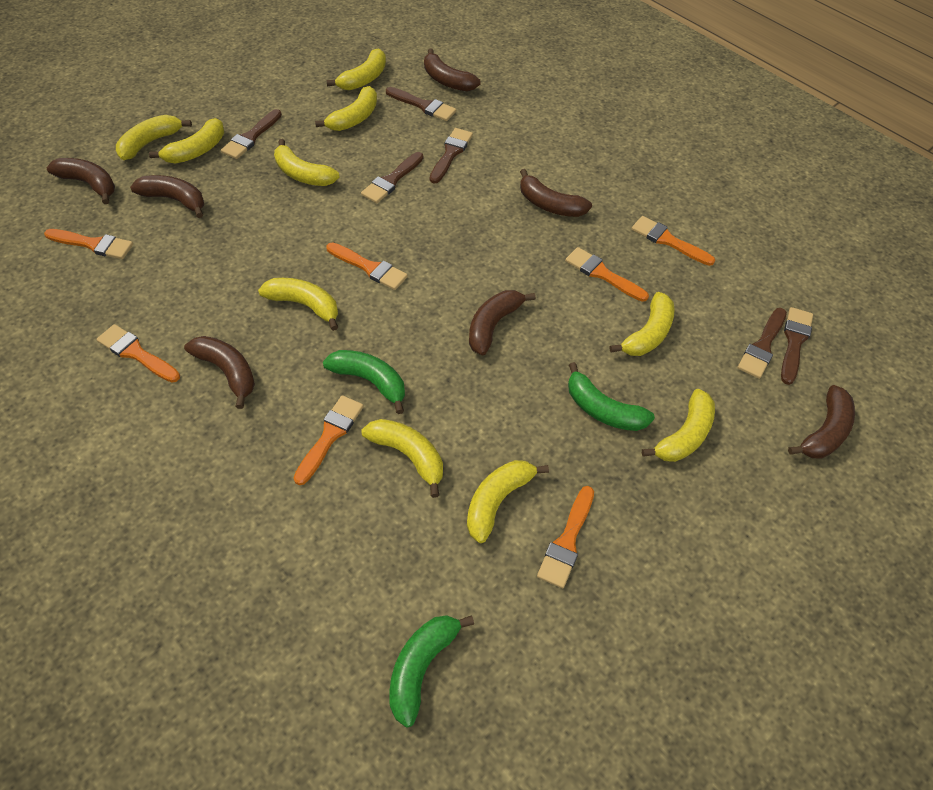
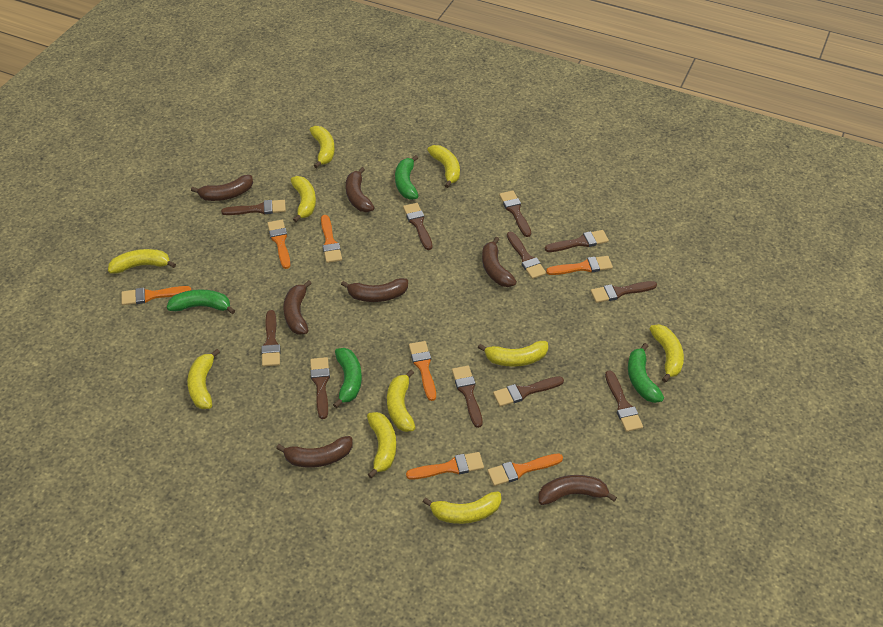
brown brush: [221,109,282,159] [361,152,423,203] [386,87,456,121] [430,128,473,184] [737,308,787,379] [781,307,813,385] = 6 -> [221,200,286,215] [261,310,280,367] [310,357,330,419] [403,203,432,250] [452,366,483,428] [493,376,564,407] [499,191,531,237] [507,232,546,279] [545,230,609,252] [591,281,657,303] [605,370,643,432] = 11
green banana: [323,350,405,414] [389,615,474,728] [568,362,655,431] = 3 -> [167,289,235,314] [333,348,362,408] [395,155,418,200] [628,343,664,403] = 4

